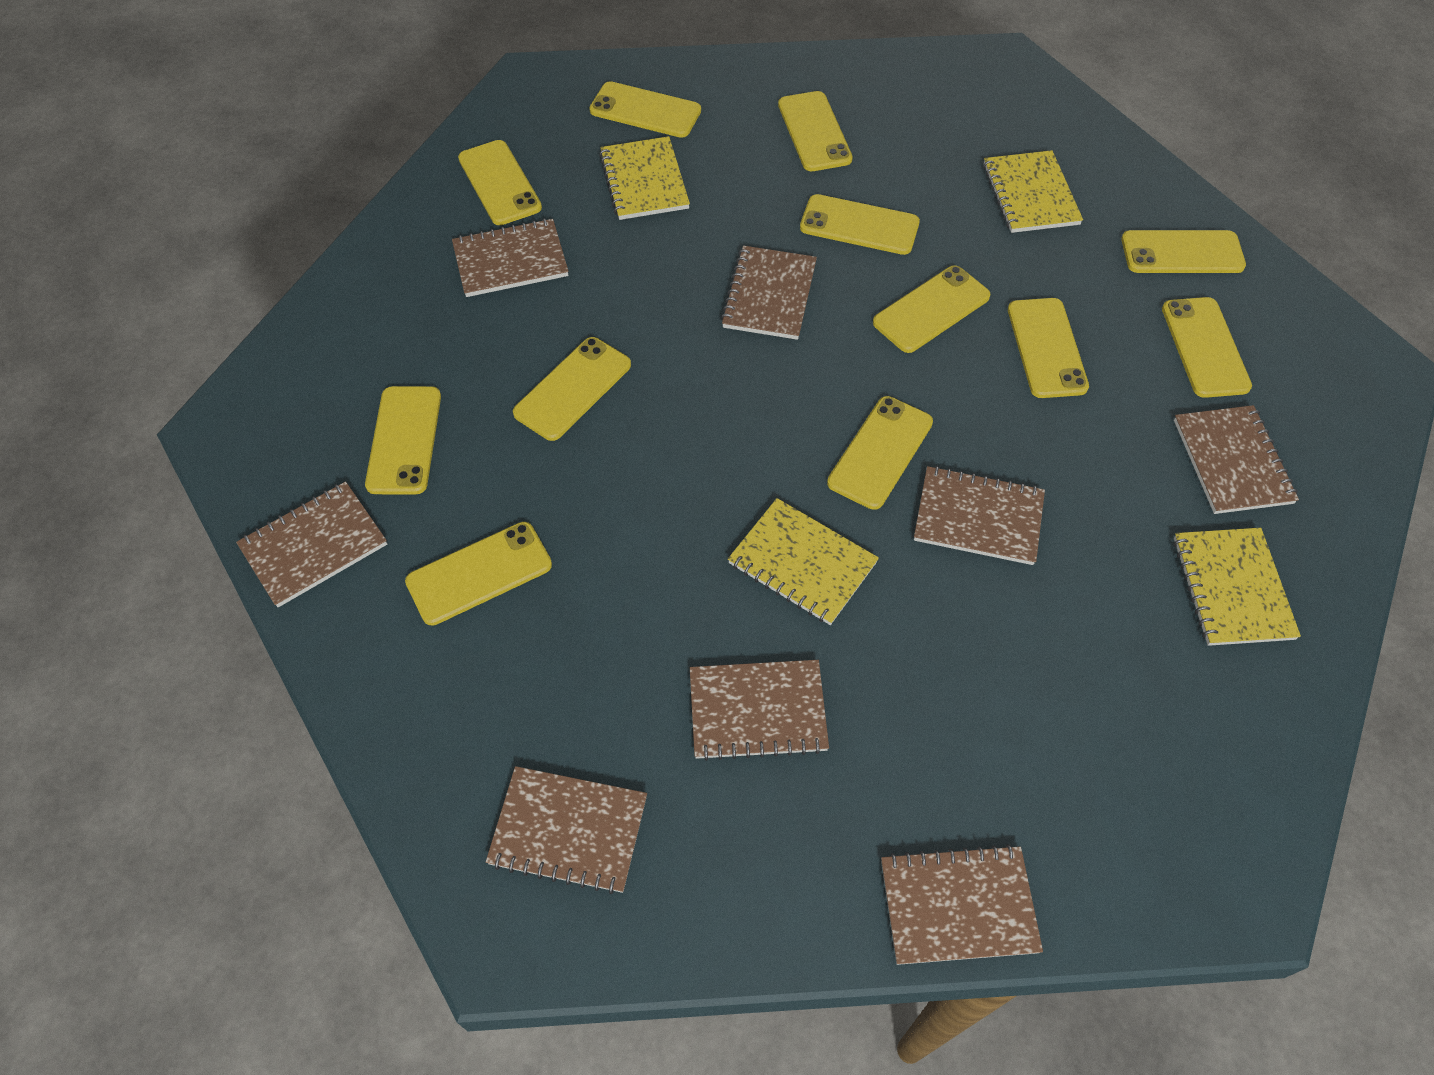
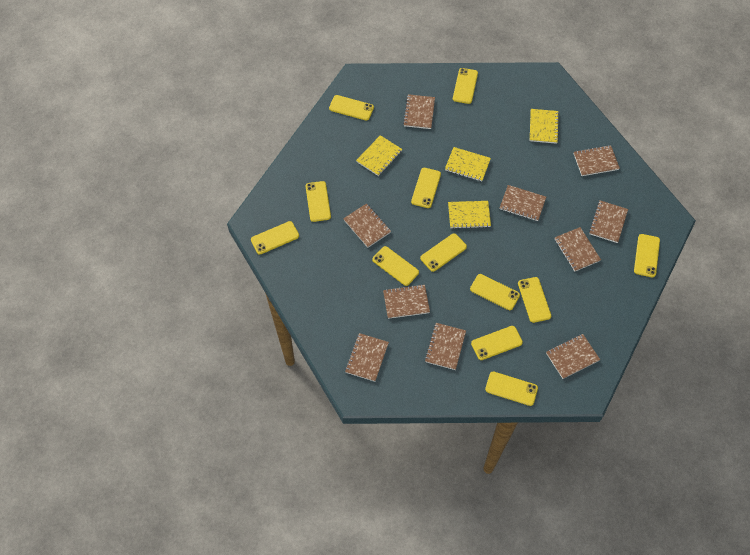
brown notebook: [236,481,387,607] [452,218,569,297] [486,766,647,894] [690,660,829,761] [721,246,817,340] [881,844,1043,965] [914,466,1045,565] [1174,405,1299,514] = 8 -> [343,203,391,248] [345,333,389,382] [383,284,430,319] [403,94,435,129] [425,323,466,370] [500,185,546,221] [546,334,600,379] [555,227,601,272] [574,145,620,176] [589,200,628,243] = 10

